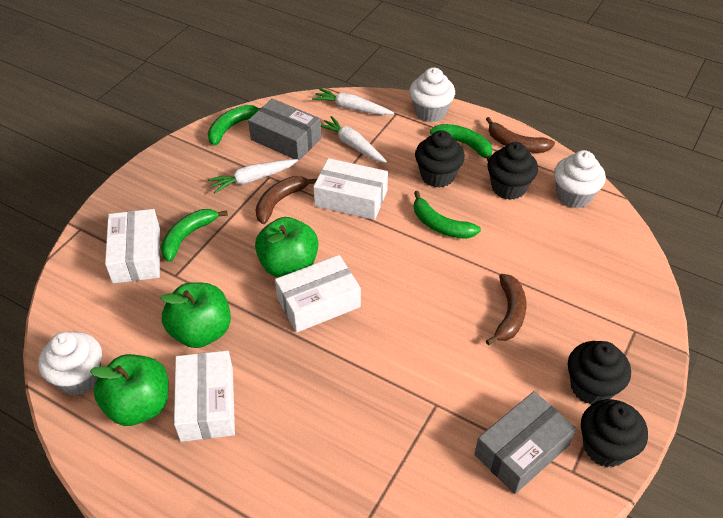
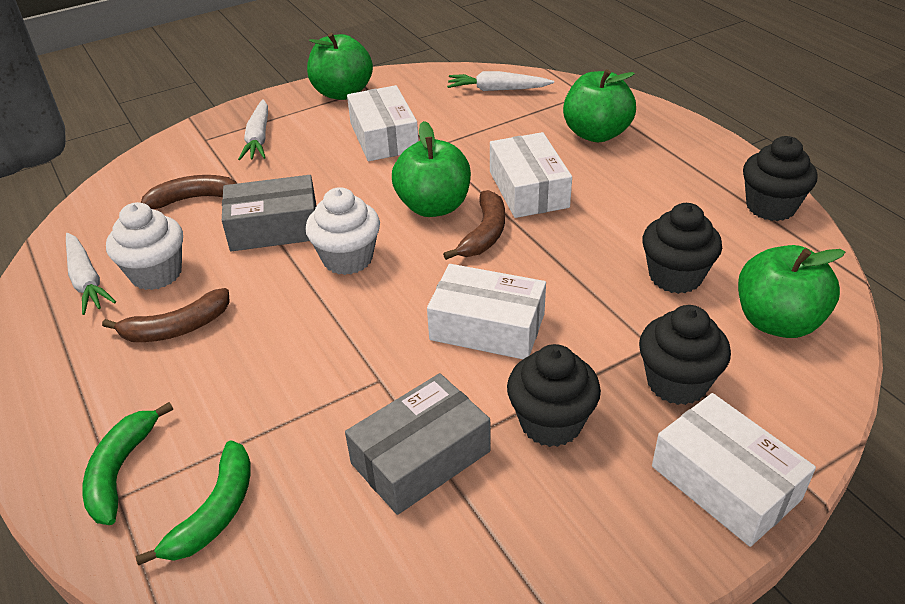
green apple: [90,354,168,426] [160,282,231,348] [255,217,319,278] = 3 -> [307,33,373,100] [392,121,471,217] [563,69,636,142] [738,245,845,338] = 4
green banana: [161,209,228,262] [208,105,260,146] [414,191,481,239] [430,124,492,161] = 4 -> [82,402,173,525] [136,441,251,565] = 2
white cupcake: [38,332,102,396] [409,67,455,122] [554,150,606,208] = 3 -> [106,202,183,290] [305,187,380,275] = 2

